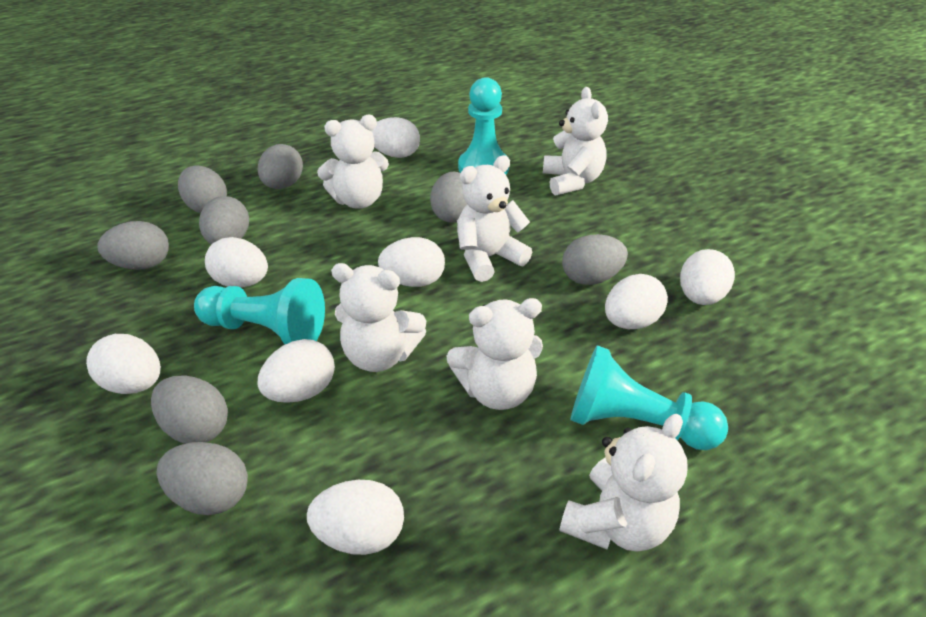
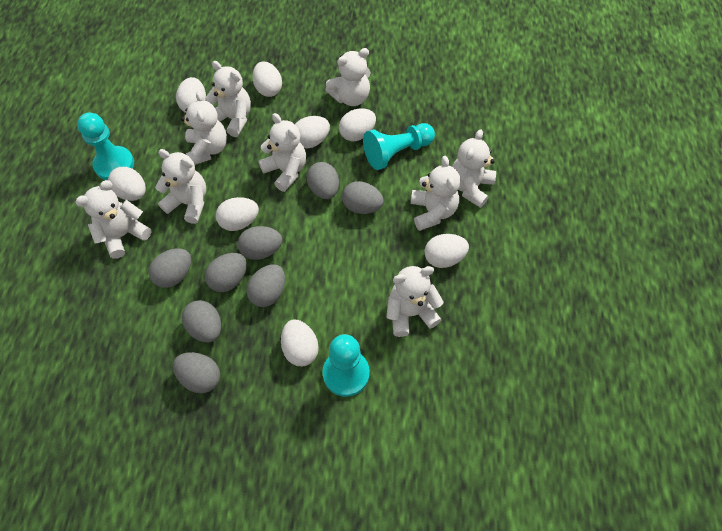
white teddy bear: [317,115,389,209] [331,263,426,372] [446,298,543,410] [457,155,532,282] [543,87,608,196] [559,414,688,552] = 6 -> [75,180,152,259] [155,149,206,224] [181,91,227,165] [205,61,251,137] [259,113,306,192] [326,48,371,106] [387,266,444,337] [411,156,461,231] [452,129,496,208] = 9

